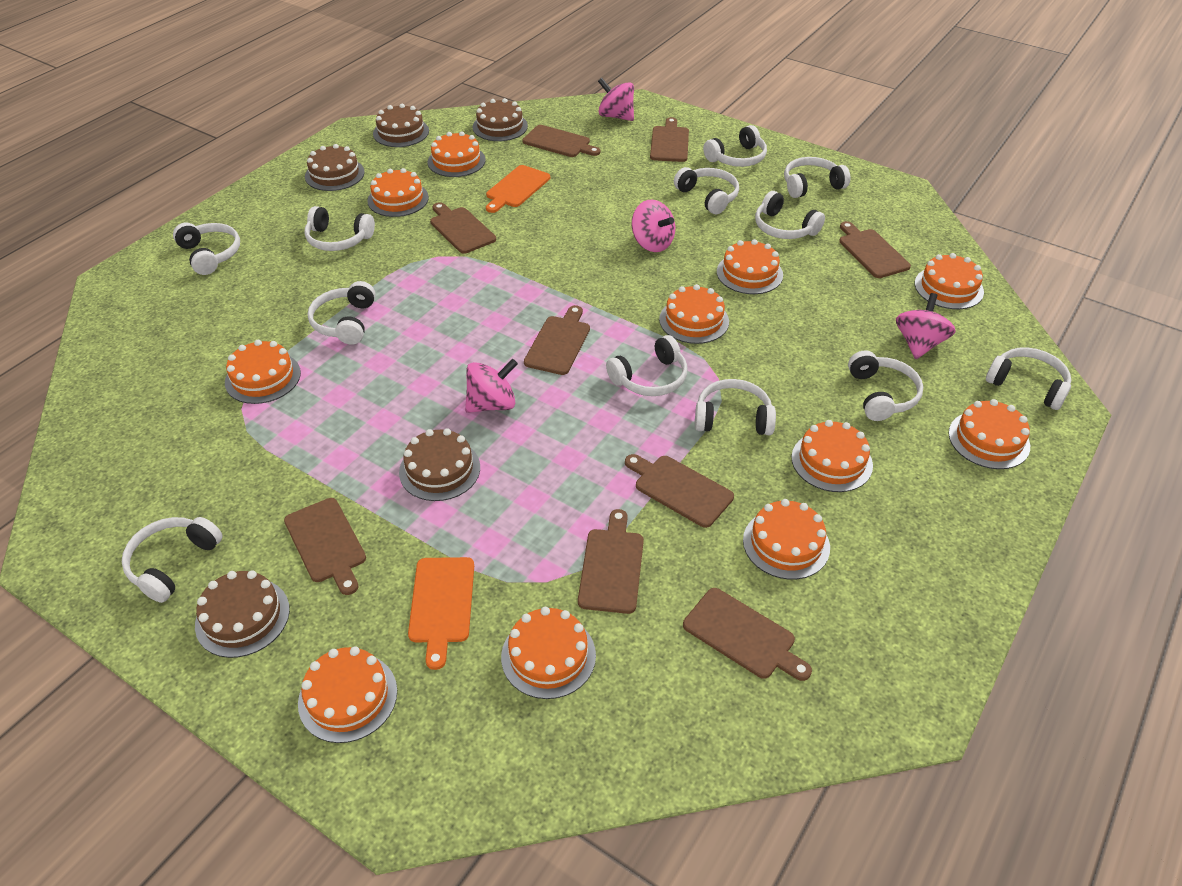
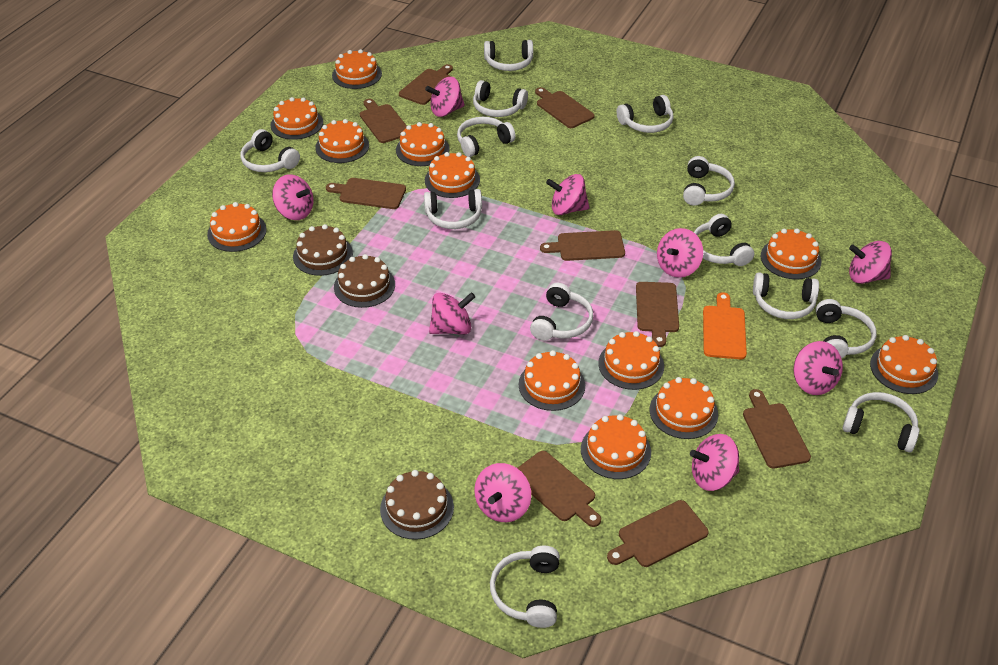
brown cake: [195,570,290,658] [305,144,365,191] [373,104,429,147] [399,428,480,501] [472,98,528,141] = 5 -> [293,224,353,276] [334,254,395,308] [380,470,454,540] = 3
orange cake: [225,340,301,404] [298,646,397,743] [367,168,429,217] [428,132,485,177] [501,607,596,699] [659,284,729,344] [717,239,783,294] [743,499,830,580] [791,420,873,492] [915,253,984,309] [949,399,1030,469] = 11 -> [207,202,267,252] [271,97,323,140] [315,119,369,163] [332,49,382,89] [396,122,450,166] [425,152,480,198] [519,350,585,411] [581,414,651,479] [598,331,664,390] [650,377,718,439] [761,228,821,279] [870,335,938,394] = 12
orange cutting board: [408,557,474,670] [486,165,550,213] = 2 -> [703,292,747,359] = 1
pink spinning top: [465,359,518,413] [598,78,634,121] [632,200,675,252] [896,293,956,359] = 4 -> [272,174,314,220] [425,77,465,117] [429,292,475,335] [474,463,531,522] [546,174,590,215] [657,228,703,278] [690,434,739,491] [794,341,843,395] [849,241,892,284] = 9
white headphones: [122,517,223,603] [173,223,240,275] [304,206,375,251] [308,281,375,345] [606,335,687,396] [674,167,739,214] [695,379,776,435] [703,125,767,167] [755,191,825,239] [784,157,850,198] [848,350,923,421] [986,347,1071,410] = 12 -> [241,129,300,172] [424,189,482,229] [457,117,516,157] [473,80,528,117] [484,40,533,71] [490,546,560,628] [530,283,593,341] [616,95,674,133] [683,156,735,206] [694,214,754,266] [753,272,819,319] [816,299,877,358] [842,392,920,452] = 13

